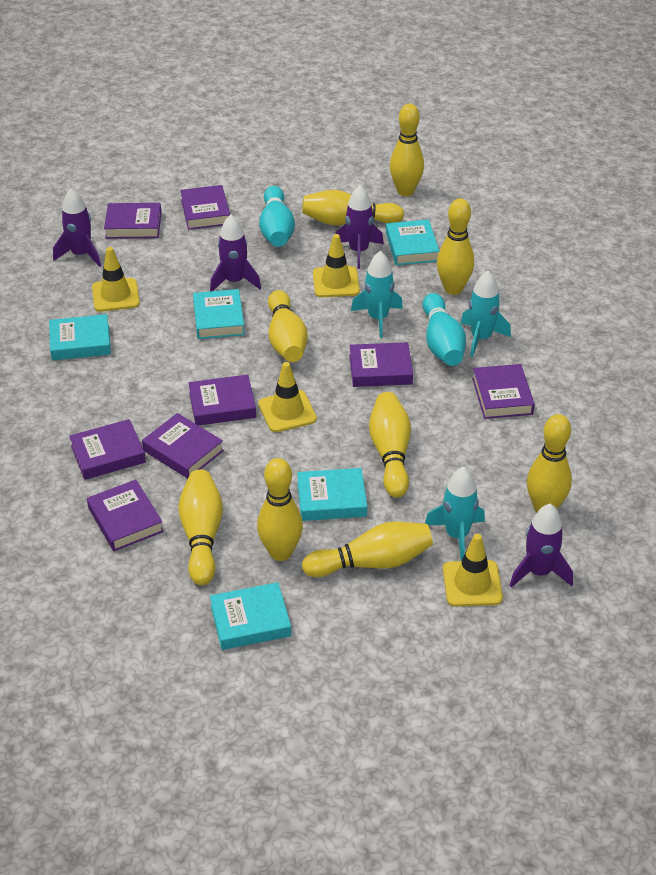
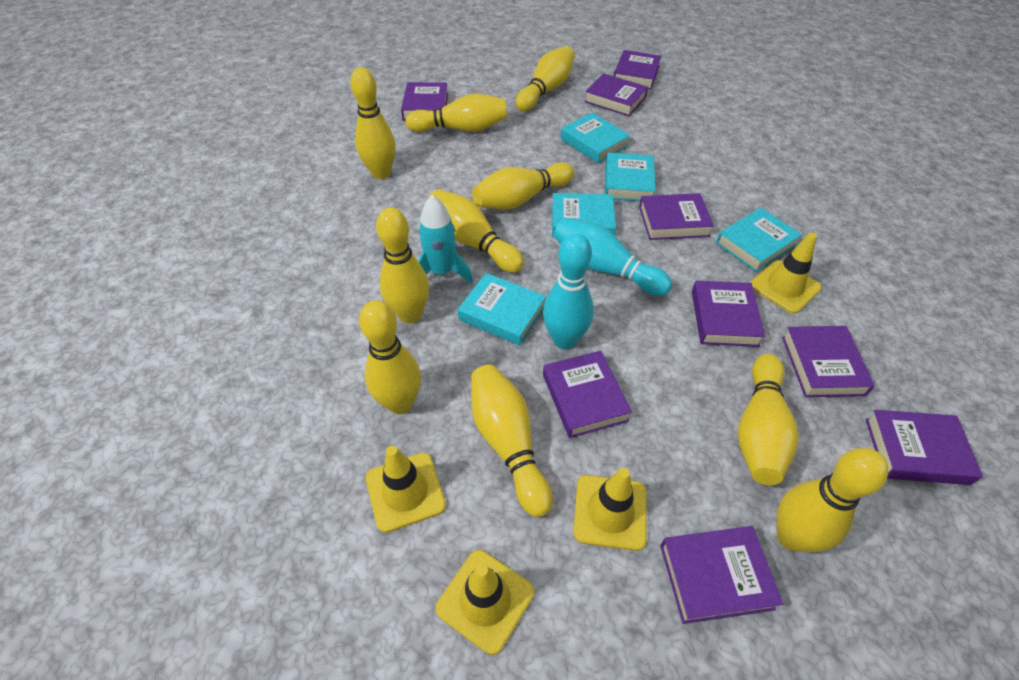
purple book: [69,419,146,480] [87,479,164,551] [104,203,161,239] [142,413,224,479] [180,185,230,230] [188,374,256,426] [349,342,413,387] [472,364,535,419] = 8 -> [401,82,448,121] [543,351,632,438] [584,73,648,116] [614,50,661,90] [639,193,714,240] [660,526,783,624] [692,281,765,347] [782,326,875,397] [865,410,983,485] = 9
purple rocket: [53,188,101,267] [210,215,261,291] [336,185,384,269] [509,504,573,588] = 4 -> none = 0
turquoise rocket: [351,251,403,338] [425,467,485,561] [460,271,511,357] = 3 -> [418,195,473,284] = 1
yellow bowling pin: [178,470,223,585] [257,458,303,561] [268,290,308,362] [302,190,404,225] [302,522,433,577] [369,392,411,498] [390,103,424,196] [437,198,474,295] [527,414,572,513] = 9 -> [350,67,395,179] [359,300,421,414] [376,207,429,324] [406,94,507,132] [429,189,524,273] [471,364,553,517] [472,162,574,210] [515,46,575,111] [738,354,799,485] [776,448,888,552] = 10

